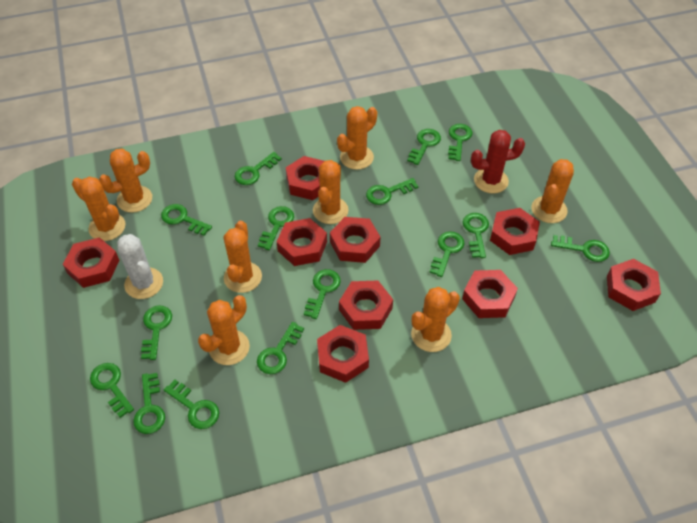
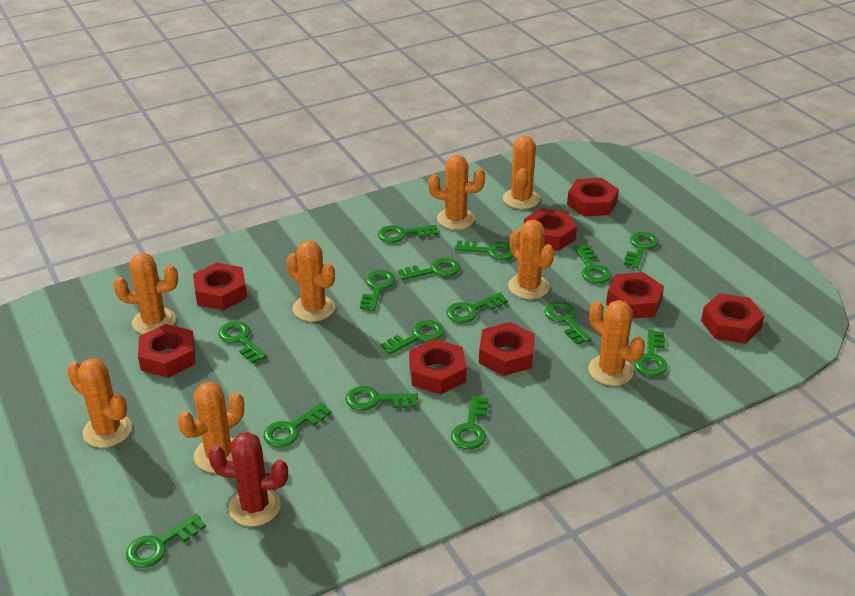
red nut: [63,237,120,288] [277,218,327,266] [286,156,324,200] [317,325,369,383] [330,217,381,263] [339,280,393,330] [462,270,518,318] [490,208,540,255] [607,259,661,311] = 9 -> [138,324,195,378] [193,263,247,310] [409,339,466,394] [479,322,535,376] [524,208,577,251] [567,178,619,216] [606,272,664,319] [701,294,765,343] = 8
white cactus: [117,234,163,299] = 1 -> none = 0

